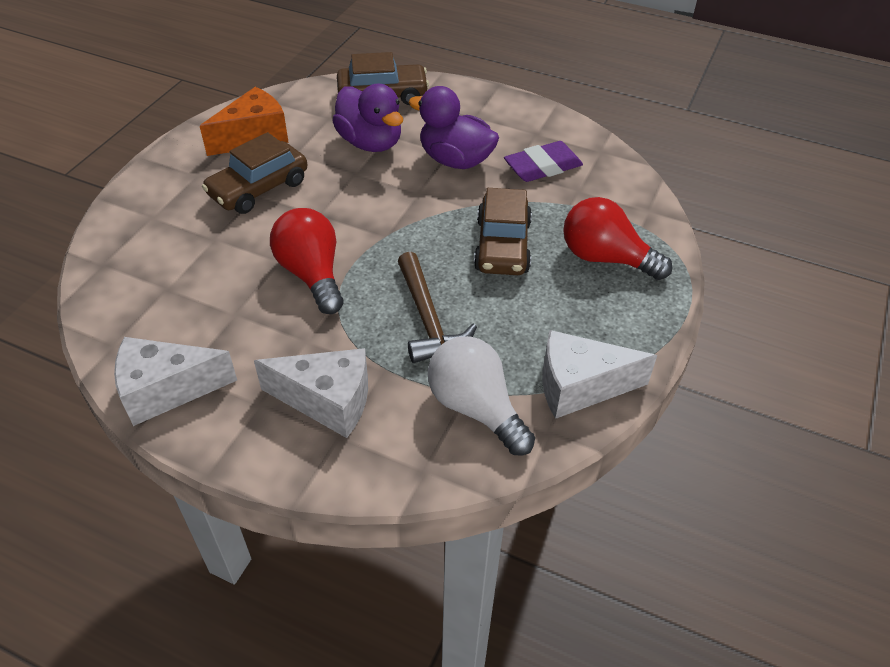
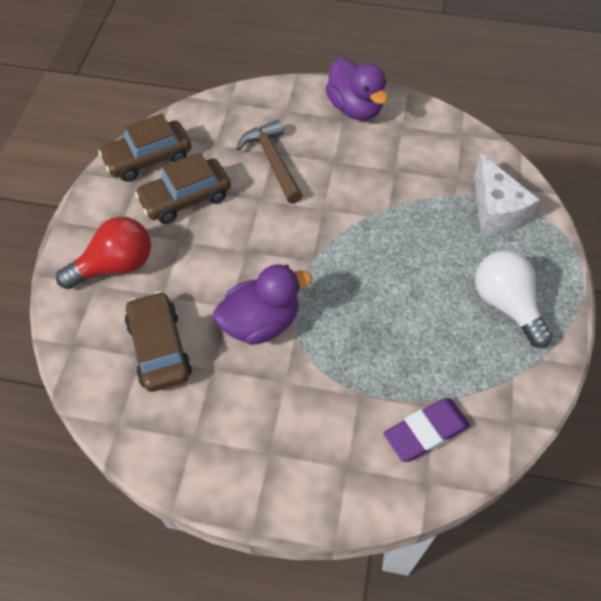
orange cheese: [200,87,289,156] = 1 -> none = 0
red light bulb: [270,208,344,314] [563,197,672,280] = 2 -> [56,217,151,289] = 1
white cheese: [114,337,237,426] [254,348,368,438] [542,330,657,419] = 3 -> [474,154,540,235] = 1

